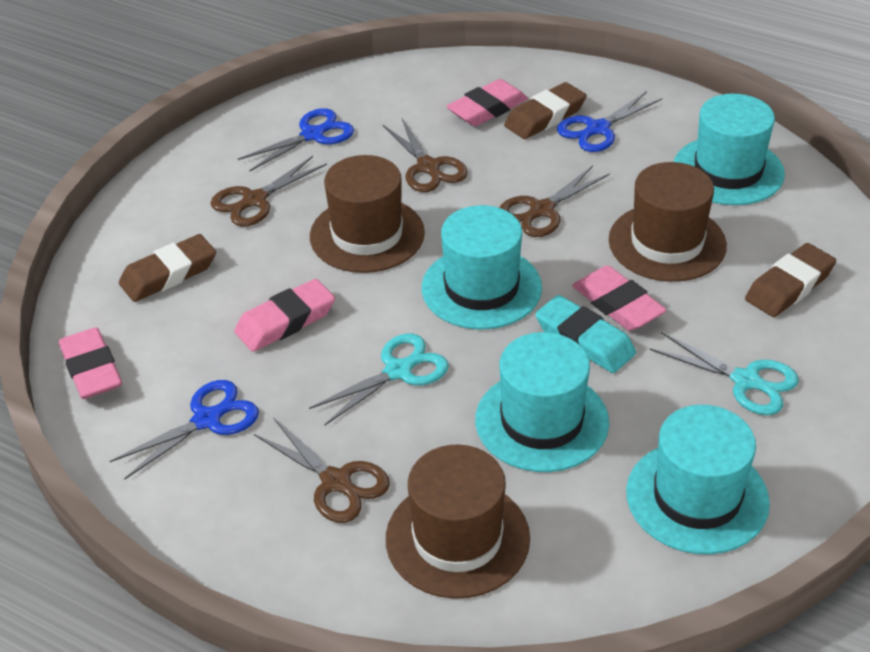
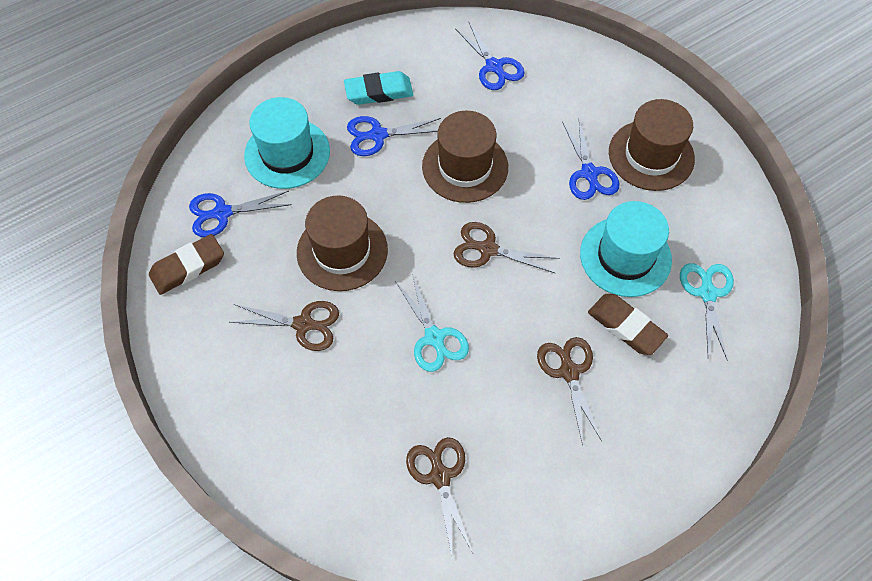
blue scissors: [110,380,259,479] [238,108,354,171] [557,91,662,152] = 3 -> [189,191,292,237] [347,116,441,156] [455,22,525,90] [562,120,619,200] = 4
brown eraser: [119,234,216,302] [504,82,587,139] [745,243,836,317] = 3 -> [149,234,224,295] [588,294,668,355] = 2
pink eraser: [59,327,122,399] [234,279,335,352] [446,79,528,126] [572,265,667,331] = 4 -> none = 0
turquoise hat: [422,205,542,329] [475,332,609,472] [626,405,770,555] [674,94,785,205] = 4 -> [244,97,330,189] [580,201,672,297] = 2

